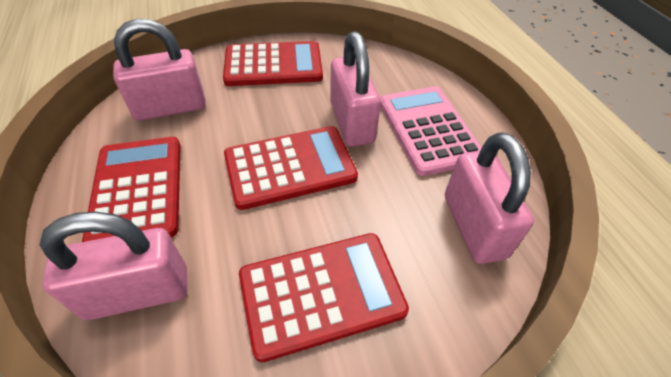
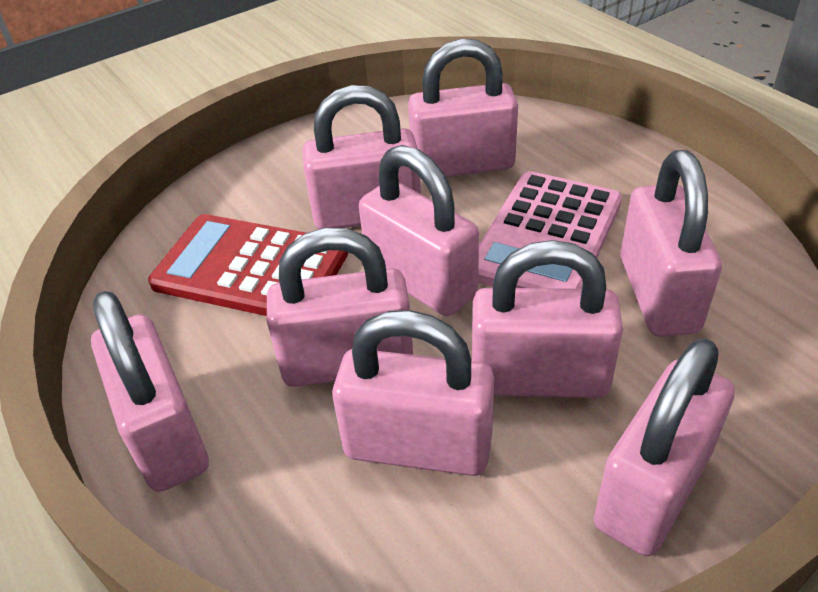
pink padlock: [39,212,188,320] [113,19,206,121] [330,31,381,147] [445,132,534,264] = 4 -> [91,291,209,492] [267,228,413,387] [302,85,421,229] [332,310,494,476] [359,145,479,316] [408,39,518,179] [472,240,623,398] [594,338,735,556] [620,150,722,337] = 9
red calculator: [82,137,181,242] [223,41,323,86] [224,126,358,210] [239,233,409,362] = 4 -> [148,214,348,316] = 1

